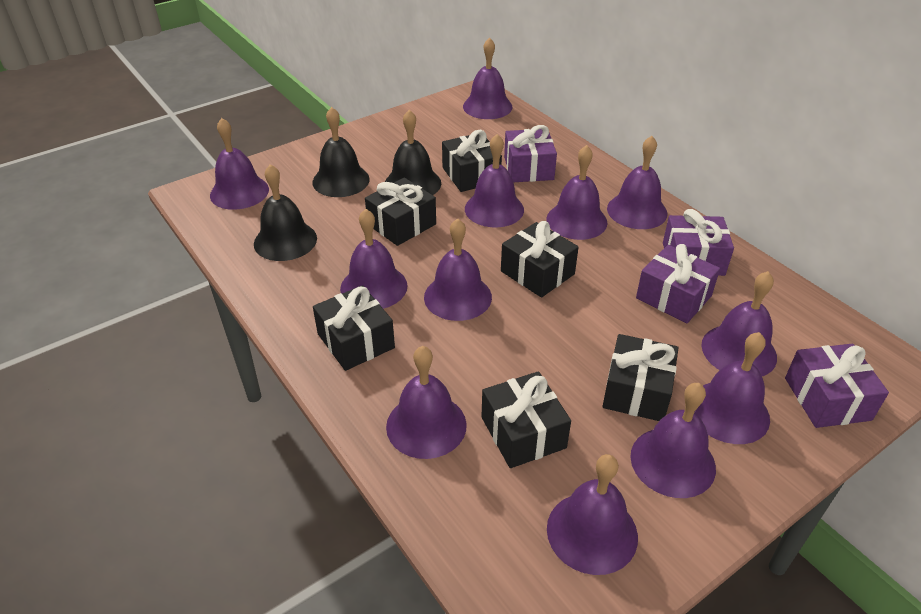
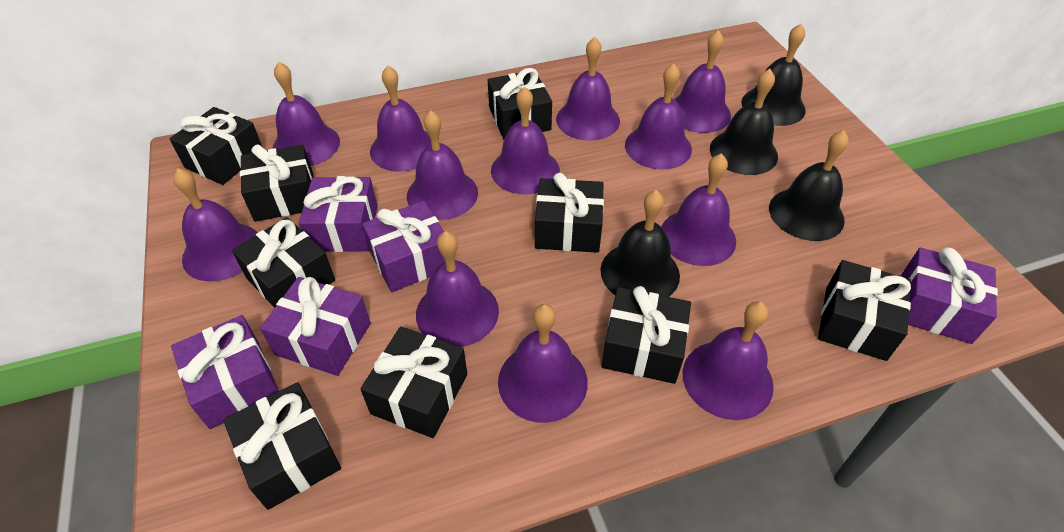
black bell: [254,164,317,261] [312,107,370,197] [385,110,441,195] = 3 -> [600,190,680,297] [710,69,778,175] [741,24,806,126] [769,130,849,241] = 4
black gift: [313,285,395,371] [365,178,436,246] [442,130,502,192] [481,371,571,468] [501,221,579,298] [602,334,678,421] = 6 -> [169,107,262,185] [223,382,341,510] [232,217,335,308] [240,145,314,222] [360,326,467,438] [488,68,552,139] [535,173,604,253] [602,286,691,384] [818,260,911,361] = 9
purple gift: [504,125,557,182] [636,244,720,323] [663,209,734,276] [785,344,889,428] = 4 -> [171,315,279,429] [260,277,371,376] [299,176,378,252] [362,201,445,292] [901,247,998,344] = 5

